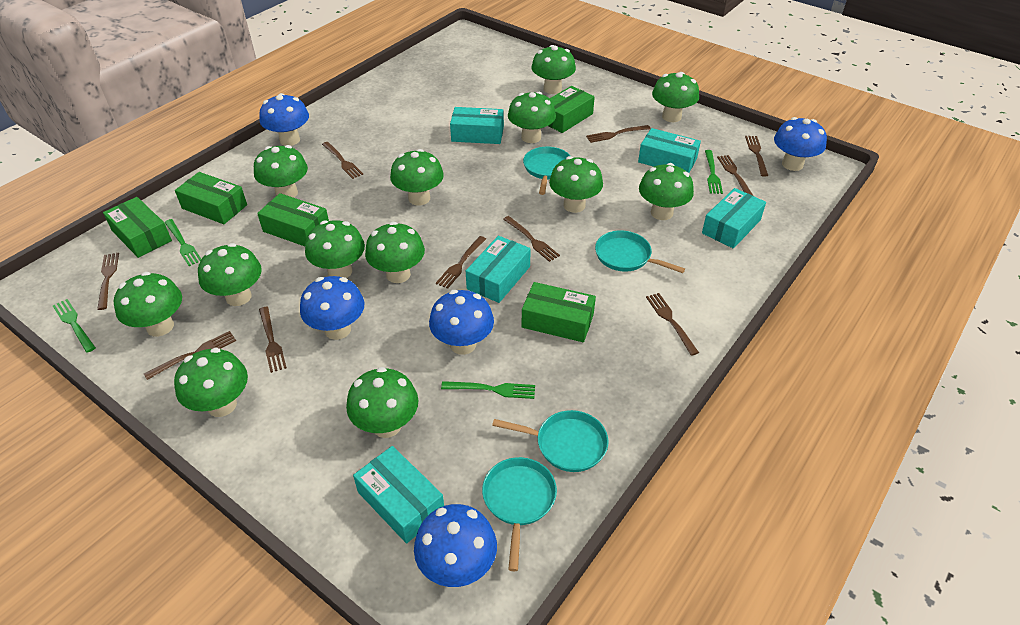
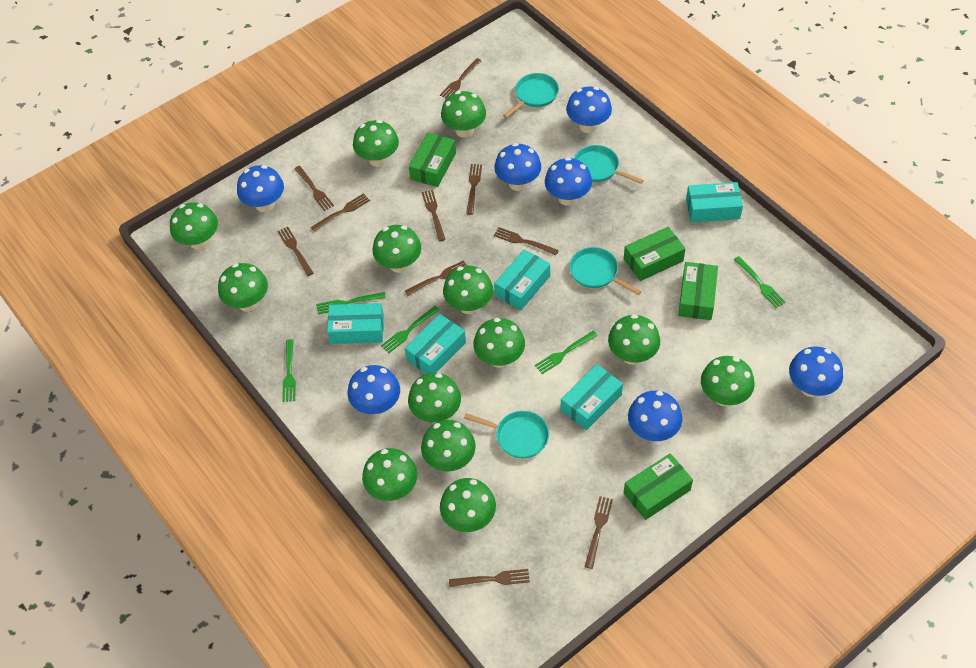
blue mushroom: [259,93,309,146] [300,276,364,340] [414,504,497,587] [429,290,494,355] [774,117,827,171] = 5 -> [237,165,284,212] [347,365,400,415] [494,143,541,191] [545,157,592,206] [566,87,612,133] [628,391,682,441] [789,346,843,397] = 7
green box: [103,197,172,258] [175,172,247,224] [257,193,329,246] [521,282,596,342] [548,86,595,133] = 5 -> [409,132,456,187] [624,227,685,281] [624,453,693,520] [678,262,718,320] = 4
green fork: [53,299,96,353] [164,219,202,266] [441,381,535,399] [705,150,723,194] = 4 -> [282,339,296,402] [316,292,386,314] [381,306,440,353] [535,331,598,374] [734,256,786,308] = 5

